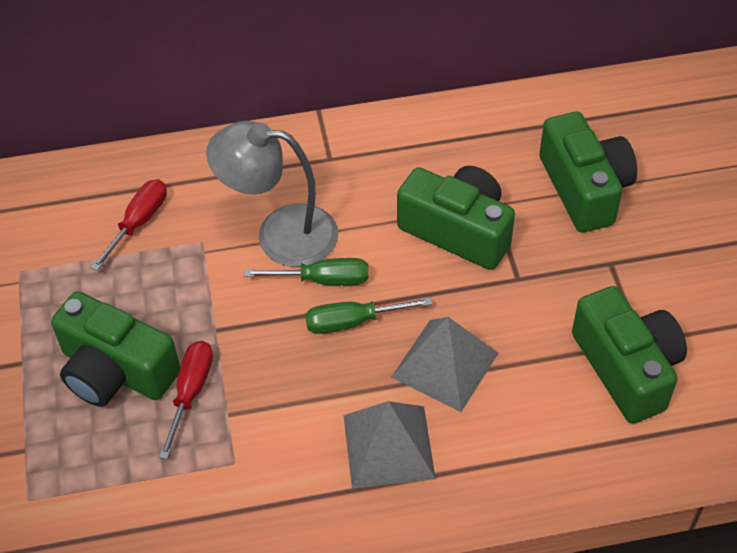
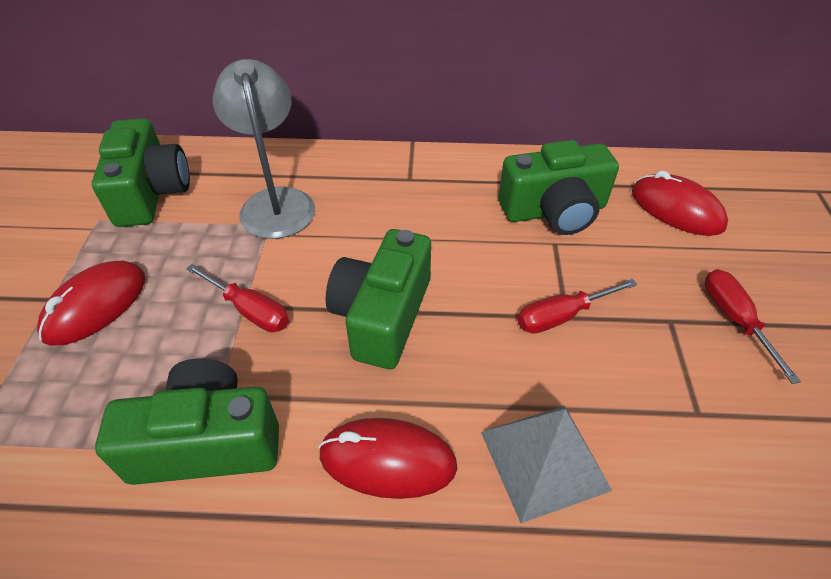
green screwdriver: [244,258,368,286] [305,297,432,334] = 2 -> none = 0
grey pyramid: [343,401,436,489] [391,317,498,412] = 2 -> [481,406,612,523] = 1
red mouse: none = 0 -> [37,261,145,346] [318,418,457,499] [632,171,728,236] = 3
red screwdriver: [91,179,167,271] [159,341,213,459] = 2 -> [186,264,289,332] [518,279,637,334] [704,269,801,384] = 3

